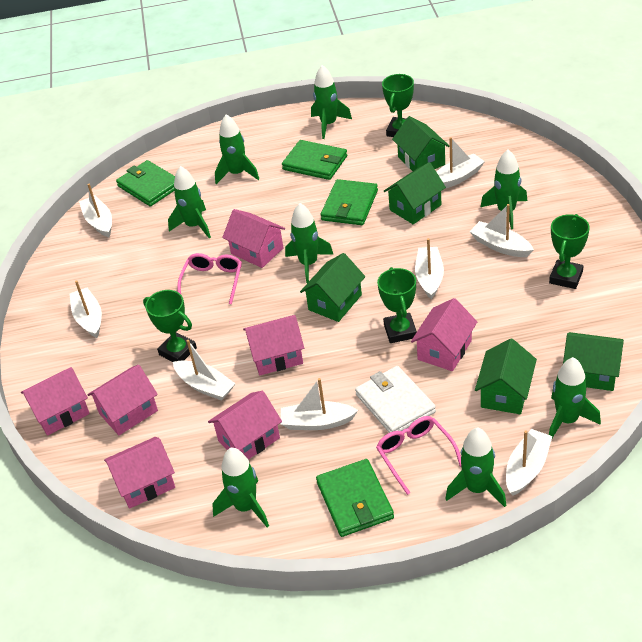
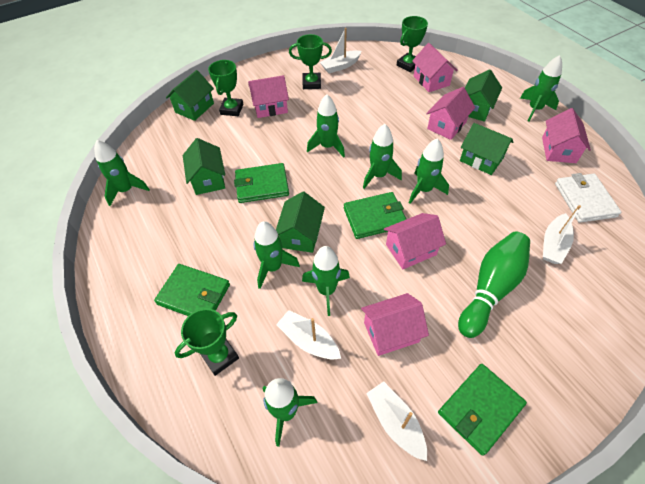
green bowling pin: none = 0 -> [458,232,530,338] = 1
pink glasses: [177,253,242,304] [376,416,461,495] = 2 -> none = 0
pink house: [21,367,90,435] [87,365,158,435] [104,437,175,509] [208,391,282,460] [222,209,285,268] [243,315,304,375] [411,298,477,371] = 7 -> [248,75,289,118] [361,293,429,356] [384,213,446,269] [412,43,458,92] [426,87,475,140] [542,108,591,163] = 6
white boat: [69,280,102,338] [79,184,112,237] [173,340,236,401] [281,378,358,430] [415,238,444,299] [437,137,485,189] [469,204,534,257] [506,429,552,496] = 8 -> [276,310,341,359] [320,28,362,73] [366,382,427,461] [543,205,581,264] = 4

